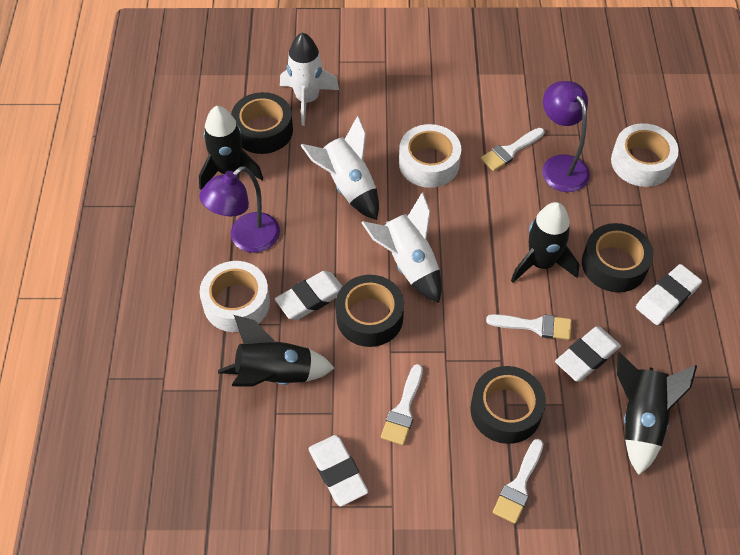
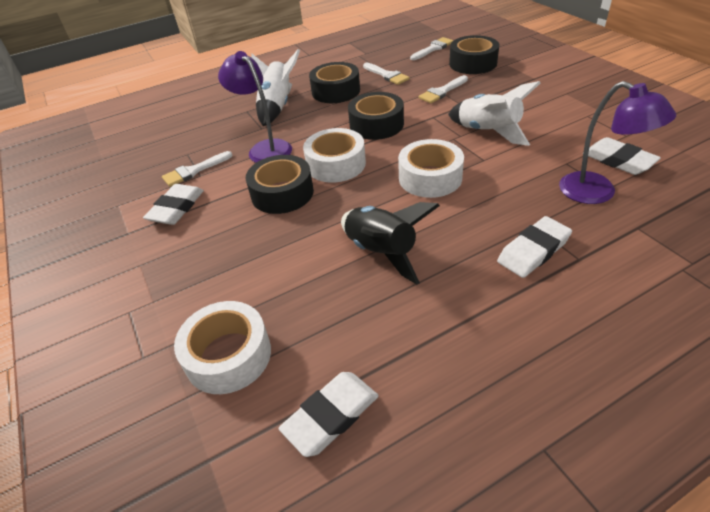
black rocket: [199,106,263,190] [218,315,334,386] [511,202,579,283] [617,352,697,475] = 4 -> [341,202,440,285] = 1
white rocket: [280,32,339,126] [300,116,379,220] [361,192,442,303] = 3 -> [251,49,300,126] [448,81,540,146] = 2

